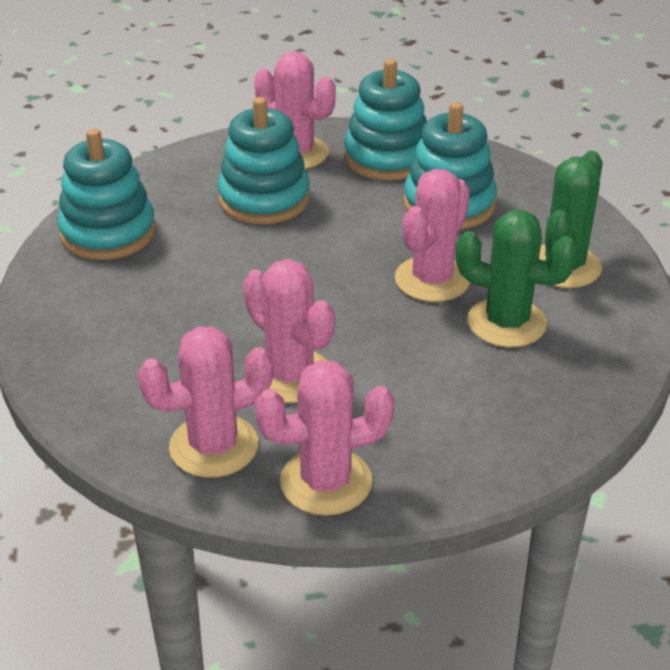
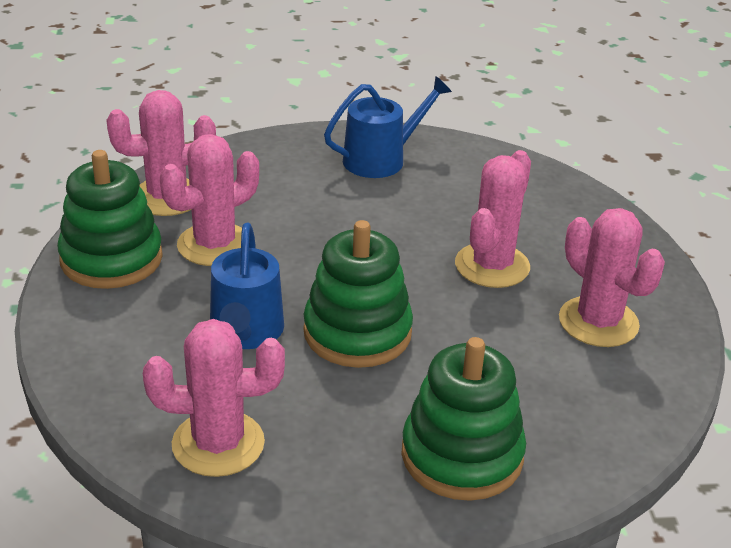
blue watering can: none = 0 -> [210,222,284,349] [324,76,452,178] = 2
green cactus: [456,210,578,347] [539,151,603,288] = 2 -> none = 0
green stacking toy: none = 0 -> [57,150,163,289] [303,220,413,368] [402,337,526,501] = 3
turquoise stacking toy: [57,128,156,260] [217,97,310,224] [344,59,427,181] [403,102,497,229] = 4 -> none = 0

